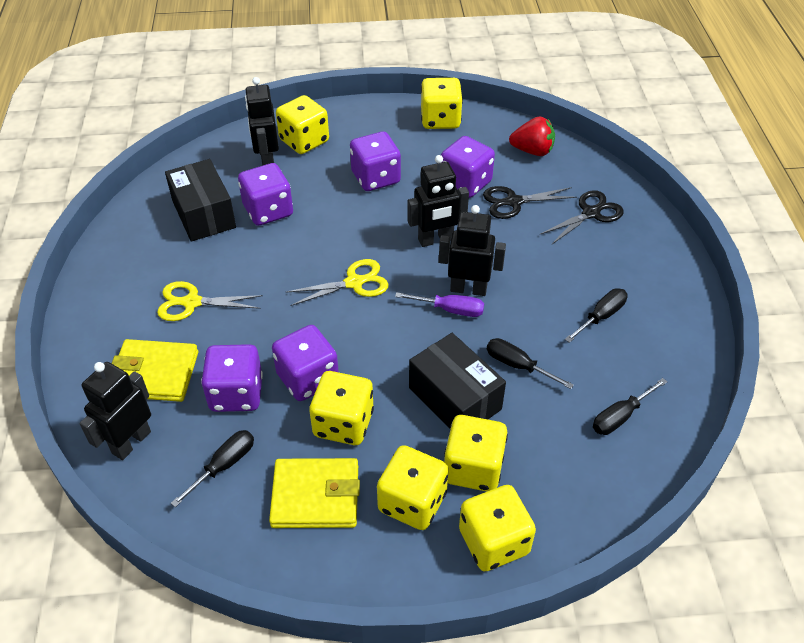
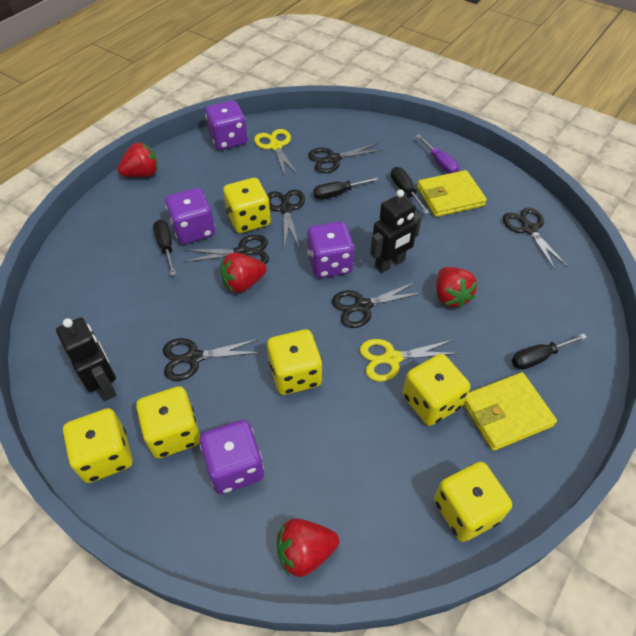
black box: [165,159,236,242] [409,333,506,429] = 2 -> none = 0
black robot: [80,362,151,460] [245,77,279,166] [407,155,469,247] [439,205,506,296] = 4 -> [56,317,116,401] [370,189,422,273] = 2
black scissors: [483,186,577,219] [540,190,624,245] = 2 -> [163,338,261,381] [183,235,269,265] [267,189,305,249] [308,143,383,173] [332,282,422,328] [502,208,568,270] = 6
purple dice: [201,344,263,412] [238,163,293,226] [272,325,339,401] [350,132,401,191] [441,136,495,198] = 5 -> [165,188,215,244] [200,420,264,494] [205,100,248,150] [307,222,354,278] = 4
red strawberry: [509,117,555,156] = 1 -> [118,142,158,177] [220,253,267,293] [277,518,339,577] [436,267,477,309] = 4

